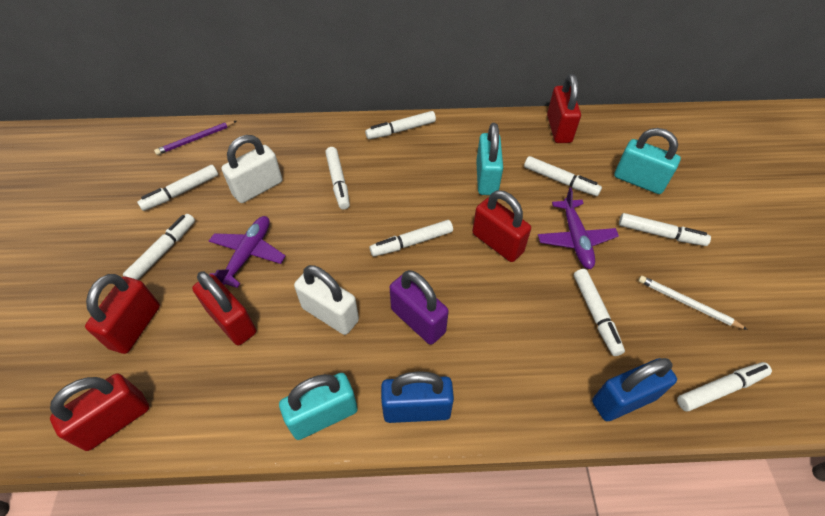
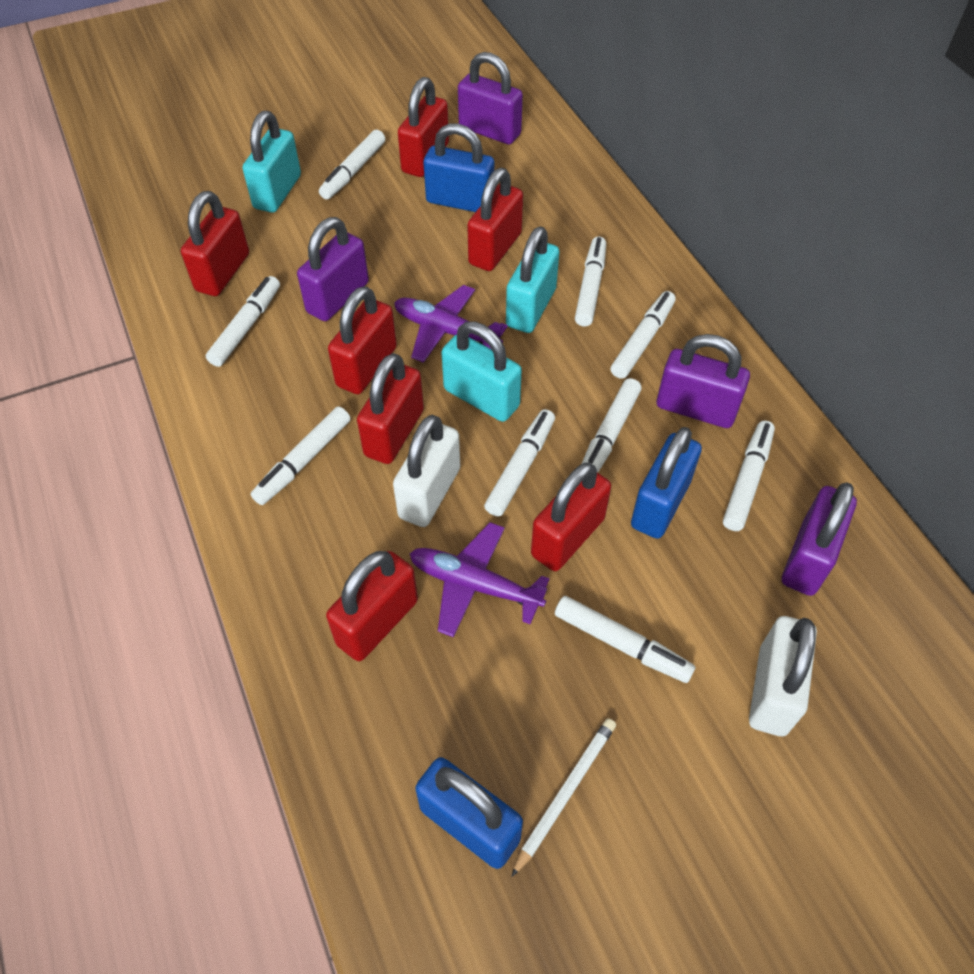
blue padlock: [381,371,454,423] [592,358,677,421] = 2 -> [415,757,523,869] [423,124,494,212] [631,427,702,539] = 3
purple padlock: [390,270,449,345] = 1 -> [297,217,369,321] [458,52,523,144] [657,334,750,428] [782,482,857,596] = 4
purple pencil: [154,121,236,155] = 1 -> none = 0
red padlock: [50,373,149,451] [85,274,160,354] [192,271,256,345] [472,190,531,262] [547,74,581,143] = 5 -> [181,191,249,296] [326,551,418,661] [328,286,397,394] [357,353,424,464] [398,77,449,177] [467,168,523,271] [531,462,611,571] = 7

